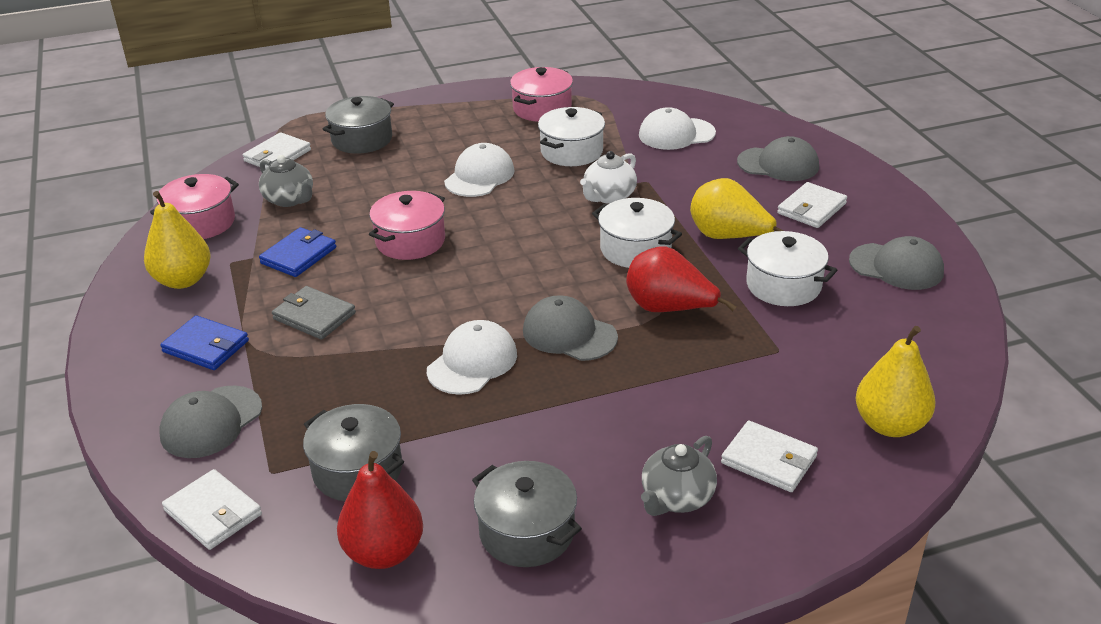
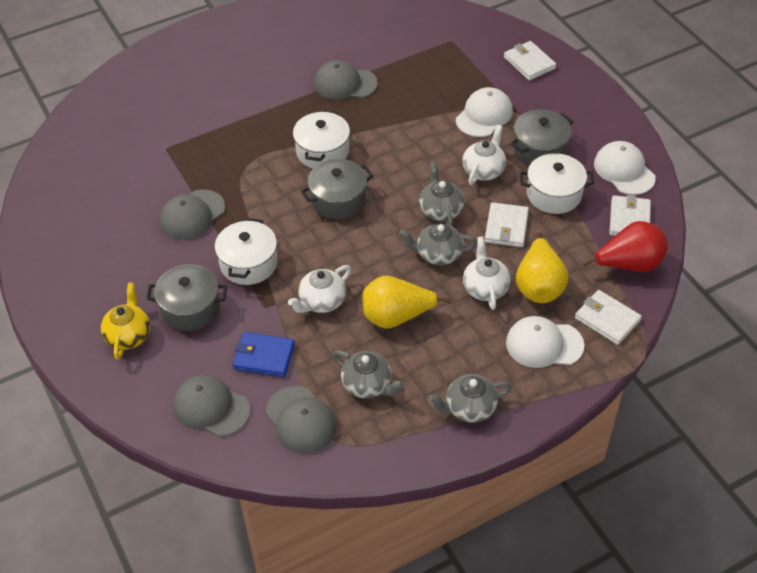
blue wallet: [160,315,249,370] [259,227,336,277] = 2 -> [233,332,295,377] = 1
grey teapot: [259,155,313,207] [641,436,717,516] = 2 -> [333,350,404,399] [399,223,478,266] [419,162,464,226] [429,374,512,423] = 4
grey wallet: [272,286,356,340] = 1 -> none = 0
pink pot: [150,174,239,239] [369,191,445,260] [510,67,573,122] = 3 -> none = 0
red pear: [337,451,423,569] [626,246,737,312] = 2 -> [583,221,668,272] = 1
white teapot: [580,151,637,204] = 1 -> [288,265,351,313] [462,125,506,185] [463,237,511,310] = 3
yellow pear: [144,191,210,289] [690,178,783,239] [855,326,935,437] = 3 -> [363,276,452,329] [516,232,569,303] = 2
yellow teapot: none = 0 -> [100,283,150,360] = 1

